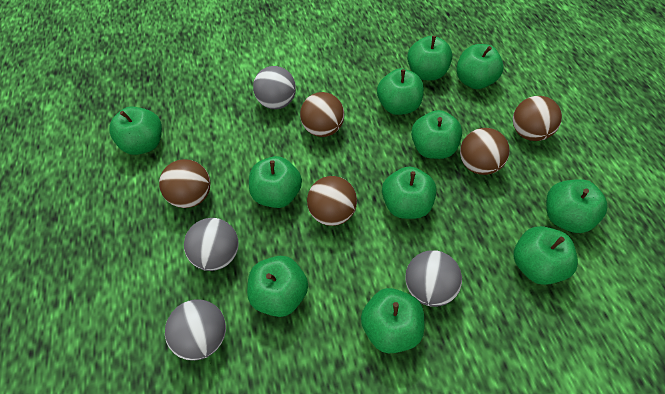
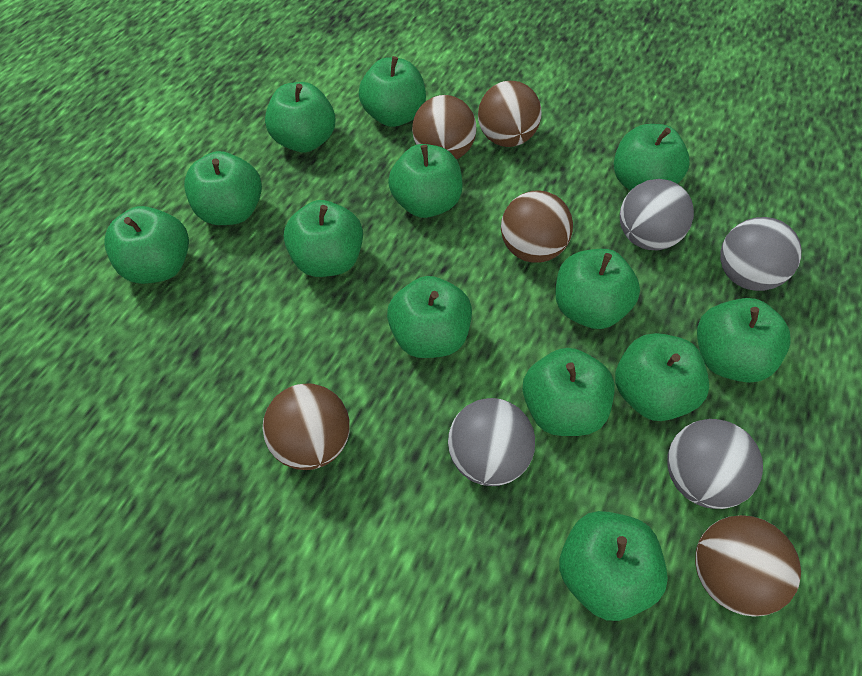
green apple: [109,106,162,155] [247,256,308,317] [249,156,302,208] [361,288,424,353] [377,68,424,115] [382,166,437,219] [407,36,453,80] [411,110,462,159] [456,44,503,89] [513,226,578,285] [546,179,608,233] = 11 -> [104,206,189,284] [184,151,262,225] [265,82,335,152] [284,200,363,277] [359,56,426,127] [387,276,472,358] [388,144,463,218] [522,348,615,436] [555,249,640,329] [559,511,668,621] [614,124,689,190] [615,333,709,421] [697,298,791,383] = 13

